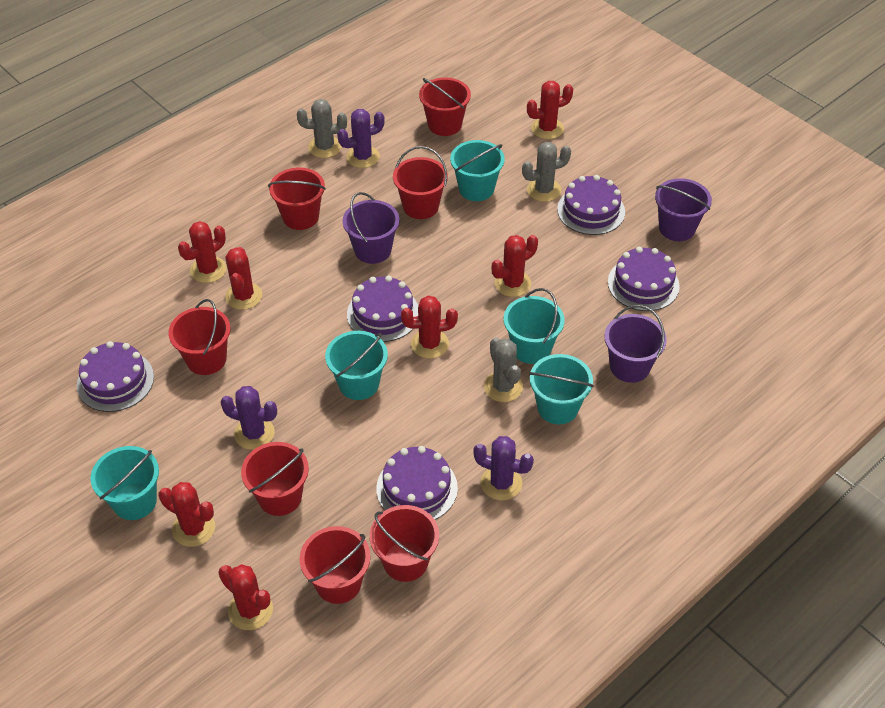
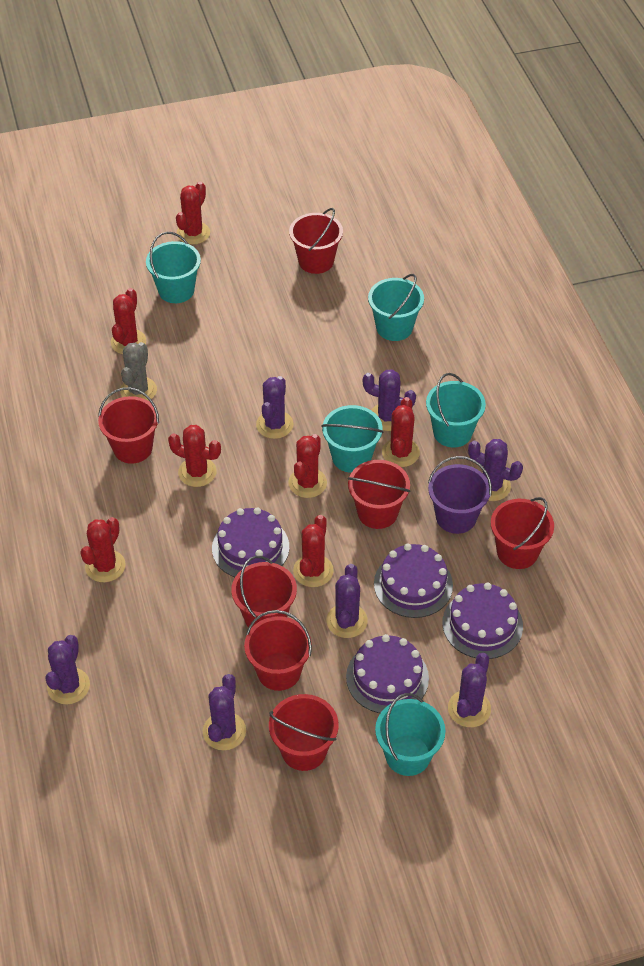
grey cactus: [297,99,347,158] [484,337,523,402] [522,142,571,202] = 3 -> [120,342,157,401] = 1
purple bucket: [343,192,399,264] [604,305,667,383] [655,178,712,241] = 3 -> [428,456,492,534] = 1
purple cactus: [220,386,277,450] [337,109,385,168] [473,436,534,500] = 3 -> [46,635,90,704] [203,674,246,750] [256,376,294,439] [326,564,368,638] [363,369,416,431] [448,653,491,727] [468,439,523,501] = 7
purple cake: [77,341,154,412] [347,276,418,342] [376,446,458,520] [557,175,625,235] [608,247,680,311] = 5 -> [212,507,289,577] [346,634,429,713] [374,543,453,618] [442,583,523,659] = 4

